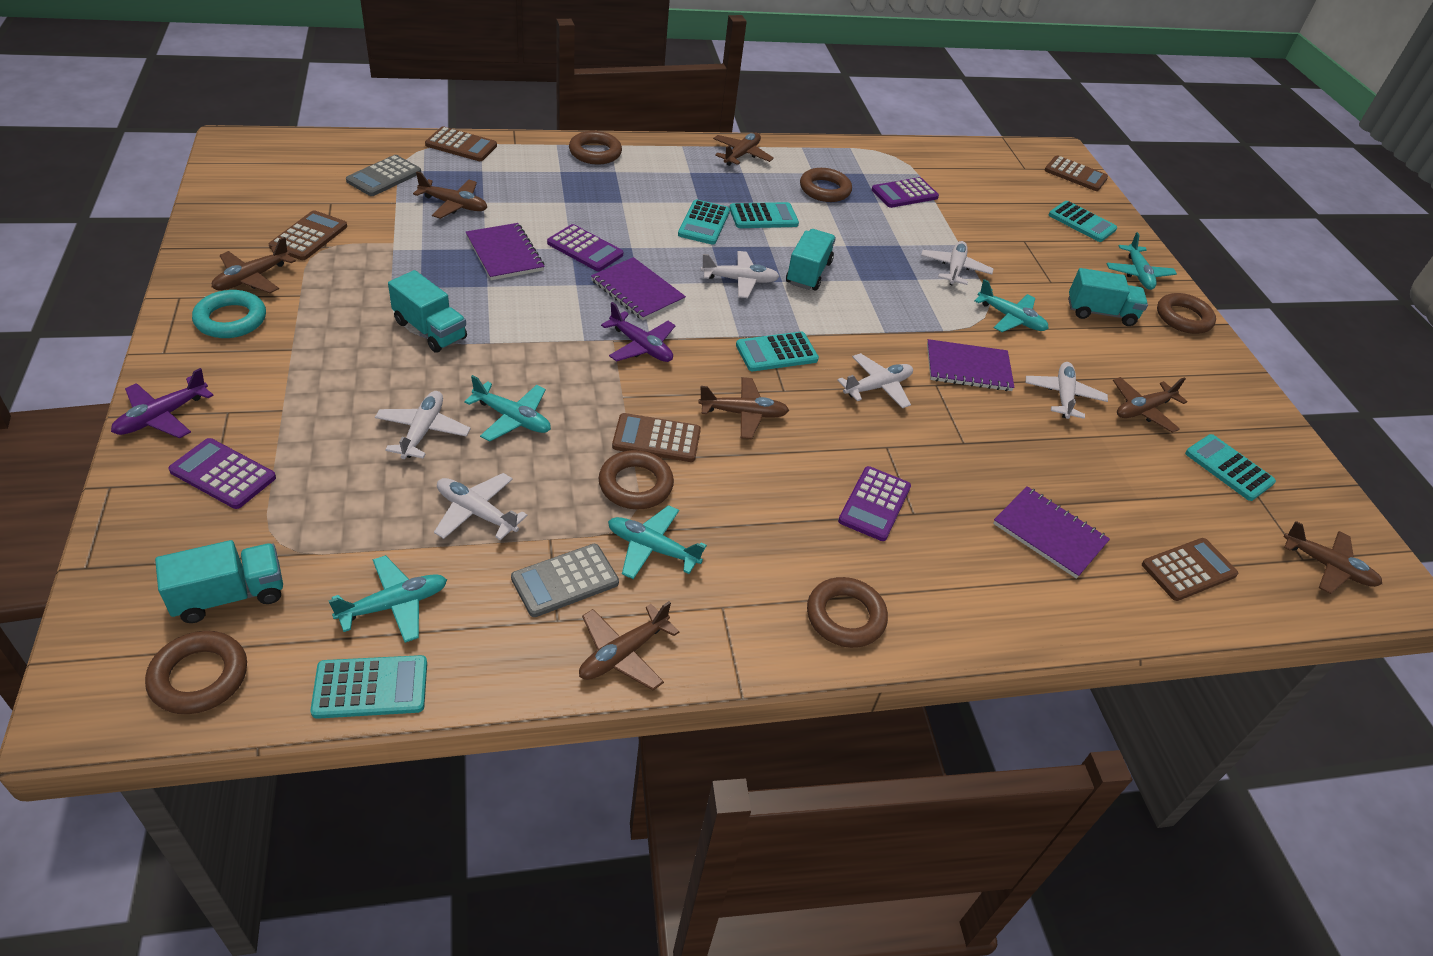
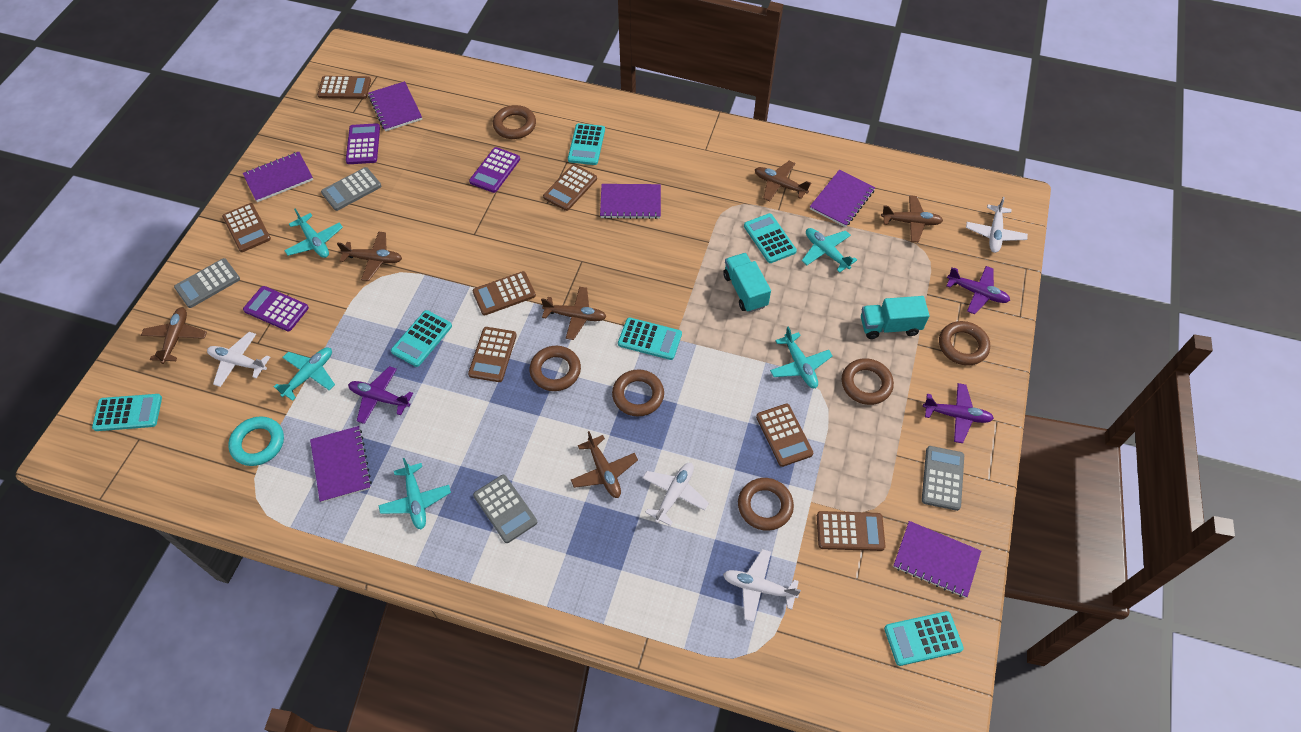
brown calculator: [269,210,347,260] [425,126,497,161] [612,413,701,462] [1045,155,1108,191] [1142,538,1238,601] = 5 -> [222,203,271,252] [317,76,371,99] [468,327,517,382] [472,271,536,315] [543,164,597,211] [756,404,813,467] [817,511,885,551] = 7
brown plane: [212,237,296,293] [413,172,487,219] [579,601,679,690] [698,377,789,439] [713,133,774,166] [1113,377,1187,433] [1283,521,1382,594] = 7 -> [141,307,207,364] [337,232,402,281] [541,287,607,340] [571,431,638,498] [755,161,811,201] [881,195,943,242] = 6
grey calculator: [346,155,421,196] [511,544,619,617] = 2 -> [174,258,240,308] [321,167,381,211] [473,475,537,543] [922,446,964,511] = 4
purple calculator: [169,438,276,509] [547,224,623,271] [838,466,911,541] [871,177,939,208] = 4 -> [243,286,309,331] [346,123,380,164] [469,147,520,193] = 3
purple notebook: [466,223,545,280] [591,257,686,320] [927,339,1015,391] [993,486,1110,579] = 4 -> [243,152,313,202] [310,426,372,503] [368,81,422,131] [600,184,661,219] [810,170,875,227] [893,521,981,598] = 6
purple plane: [111,368,214,438] [601,302,676,362] = 2 -> [348,366,413,424] [923,383,994,443] [946,266,1010,314] = 3
turquoise truck: [155,540,283,623] [388,270,467,353] [786,229,836,290] [1068,268,1148,326] = 4 -> [723,253,771,313] [861,296,929,339] = 2
white plane: [375,391,471,459] [434,473,528,540] [701,251,780,298] [838,353,913,408] [921,241,993,285] [1026,362,1108,419] = 6 -> [207,332,270,387] [643,463,709,526] [723,549,801,622] [966,197,1028,253] = 4

